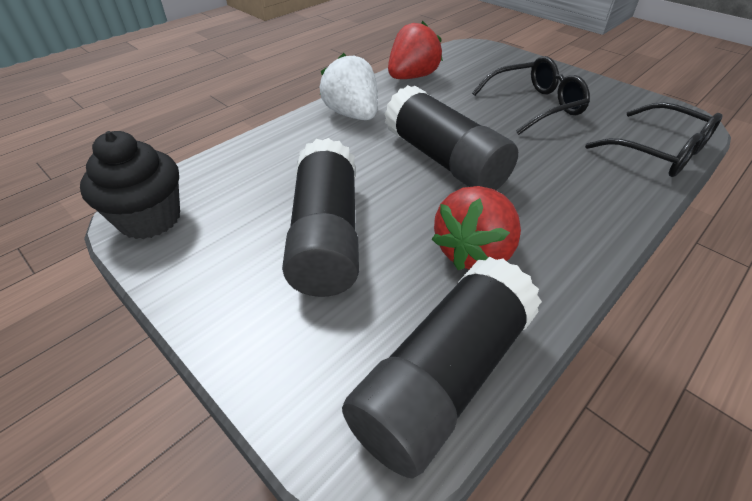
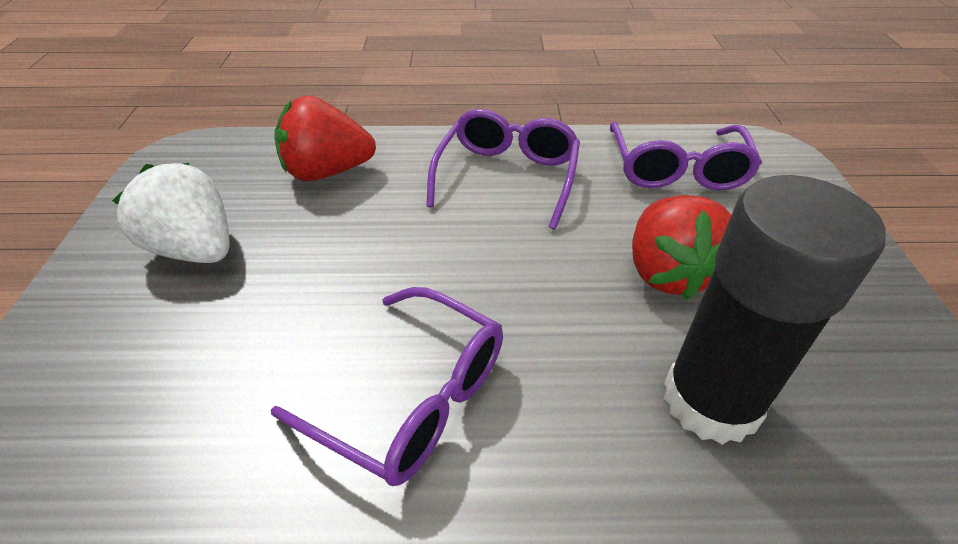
black cupcake: [80,131,180,239] = 1 -> none = 0
black glasses: [472,56,590,135] [585,102,723,177] = 2 -> none = 0
black glue stick: [282,138,359,297] [342,257,542,478] [385,85,518,190] = 3 -> [664,175,885,445] = 1
purple glasses: none = 0 -> [271,287,503,486] [426,109,580,229] [610,121,762,190] = 3

